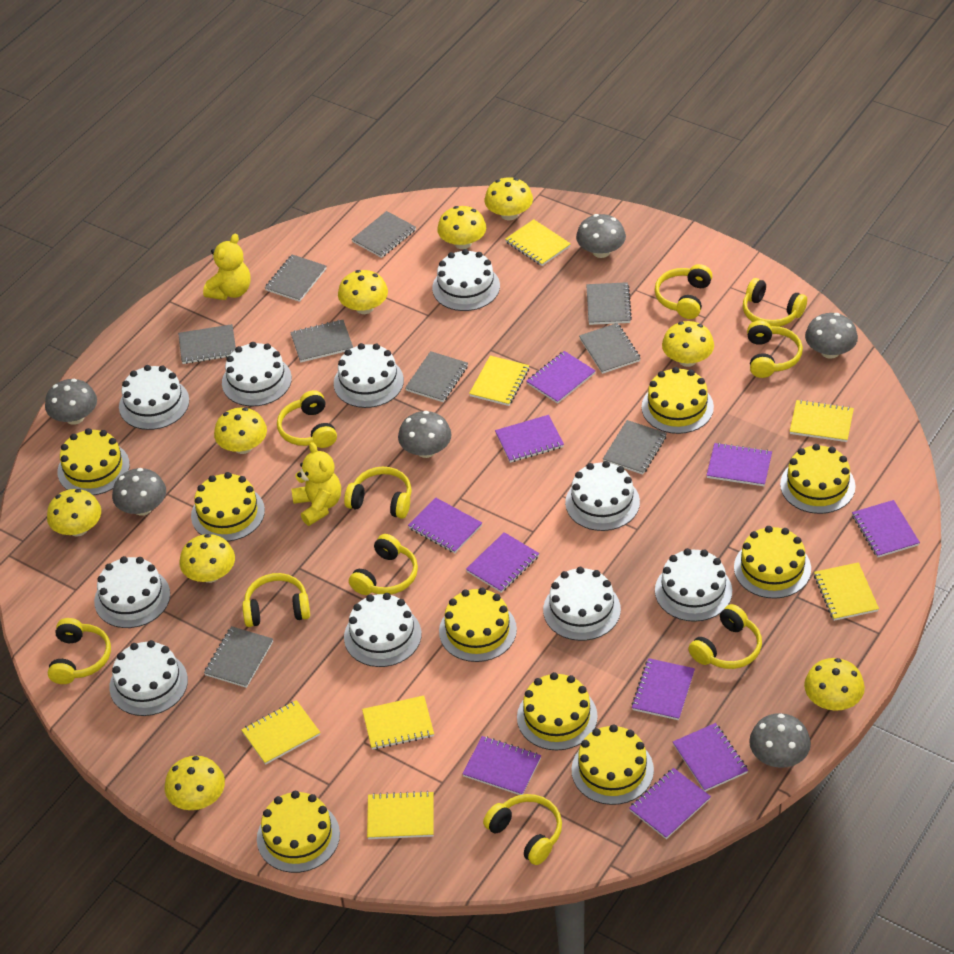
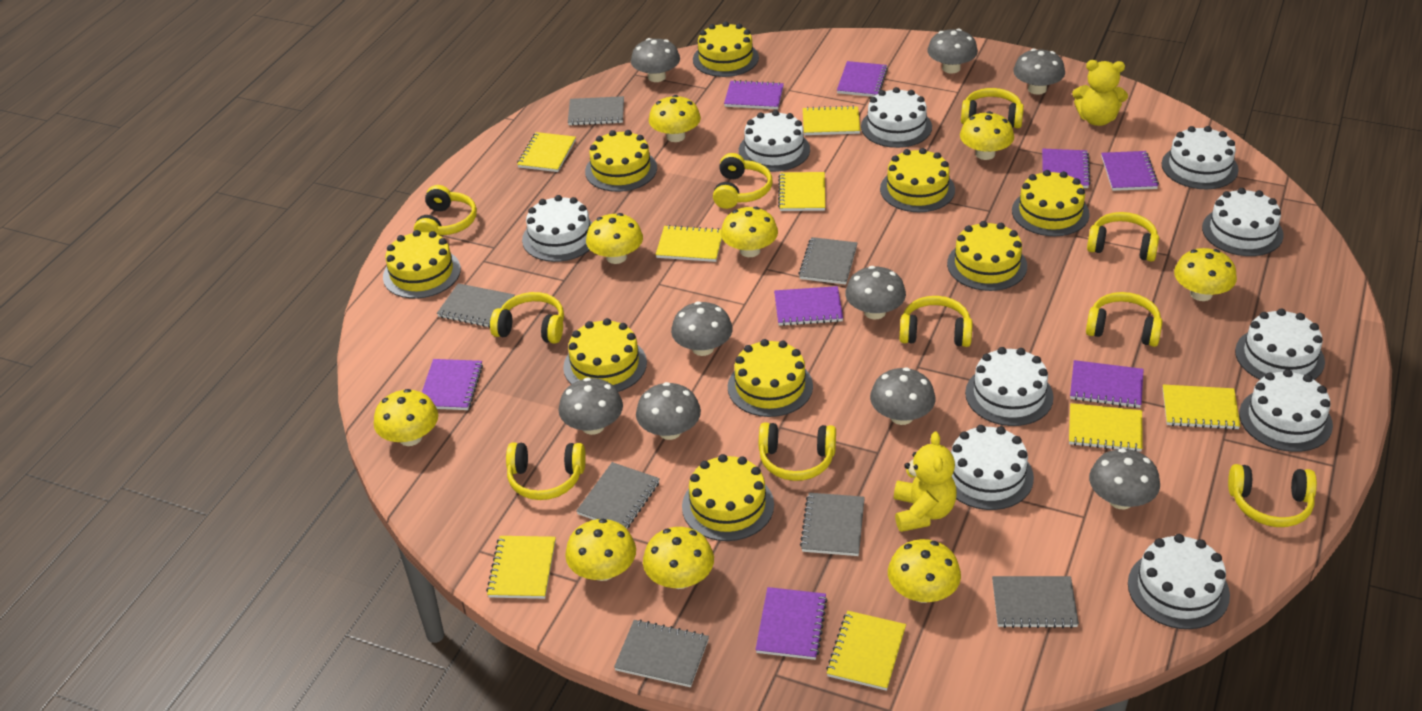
grey mushroom: [45,379,97,425] [112,468,166,516] [398,411,451,458] [576,214,626,258] [749,713,811,768] [805,313,858,359] = 6 -> [558,378,623,435] [631,38,680,82] [636,382,701,440] [671,301,733,356] [845,266,906,319] [870,367,936,425] [927,29,978,74] [1013,49,1065,95] [1089,448,1160,509] = 9
grey notebook: [178,324,236,364] [204,626,273,688] [265,255,326,302] [290,320,353,363] [352,211,416,258] [405,351,468,402] [579,323,641,374] [586,282,632,325] [603,420,667,475] = 9 -> [437,283,515,328] [568,96,624,125] [576,462,660,529] [614,619,709,687] [798,237,857,285] [800,492,865,556] [992,576,1079,628] = 7
purple notebook: [408,497,482,553] [462,736,541,795] [466,532,539,593] [495,415,564,463] [526,351,596,404] [629,768,711,839] [632,658,695,720] [673,723,748,792] [706,443,772,486] [852,500,920,558] = 10 -> [422,359,483,410] [724,80,784,109] [755,587,828,660] [774,286,843,326] [837,61,888,97] [1042,149,1091,188] [1070,360,1144,408] [1101,151,1159,191] = 8
yellow notebook: [242,700,320,765] [362,696,434,750] [367,791,434,839] [469,356,529,406] [505,219,571,266] [790,400,854,442] [814,562,879,621] = 7 -> [486,536,556,599] [517,132,576,172] [656,225,722,262] [778,172,825,211] [803,105,860,135] [826,611,906,691] [1069,403,1143,452] [1163,385,1240,430] = 8

